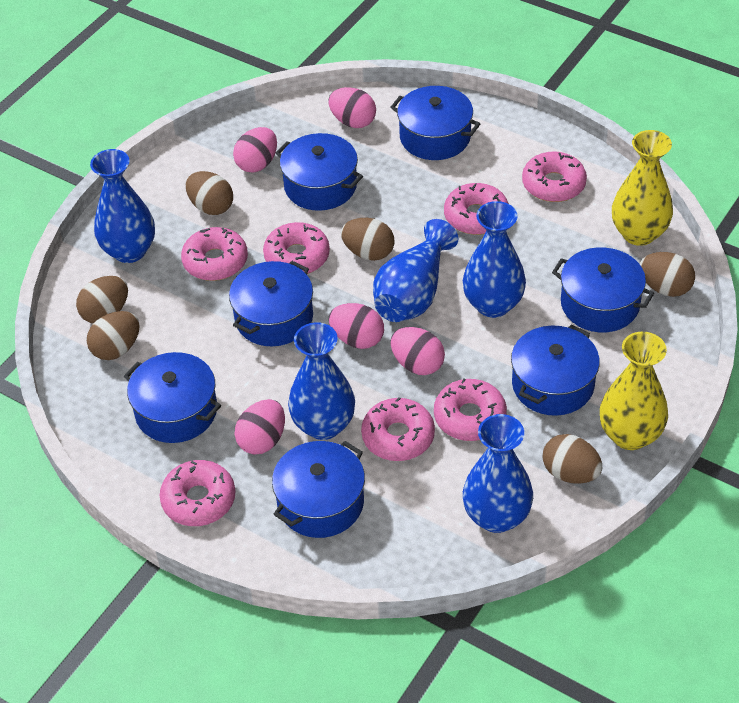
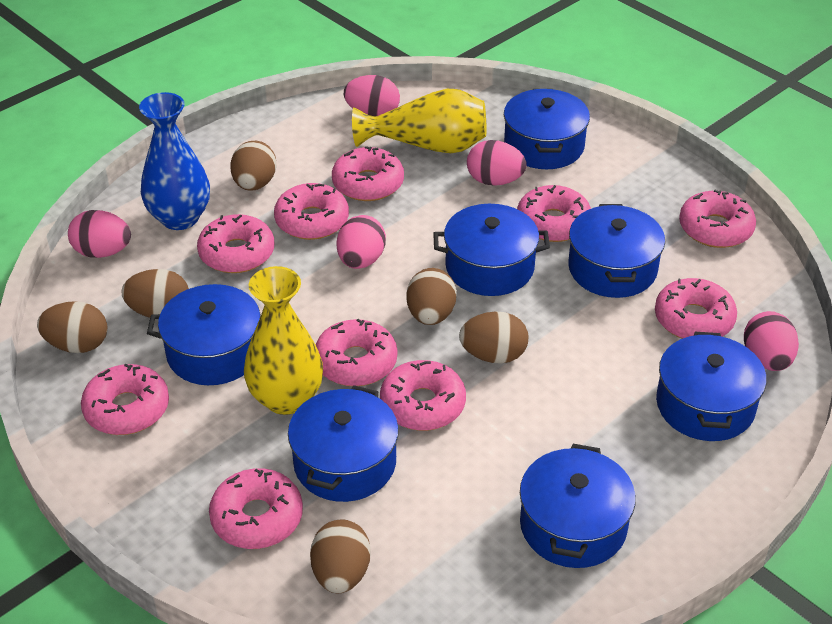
blue vase: [90,149,155,263] [288,322,355,440] [373,219,458,322] [463,201,526,318] [463,414,533,533] = 5 -> [139,92,210,230] = 1
pink donut: [160,460,235,526] [181,227,248,281] [263,222,330,274] [361,397,435,461] [434,378,507,441] [444,183,509,235] [522,152,587,202] = 7 -> [81,364,169,435] [197,214,274,273] [209,468,303,549] [274,183,349,240] [315,319,397,386] [332,146,404,201] [380,360,466,431] [517,185,591,242] [655,278,737,339] [679,190,756,248] = 10

